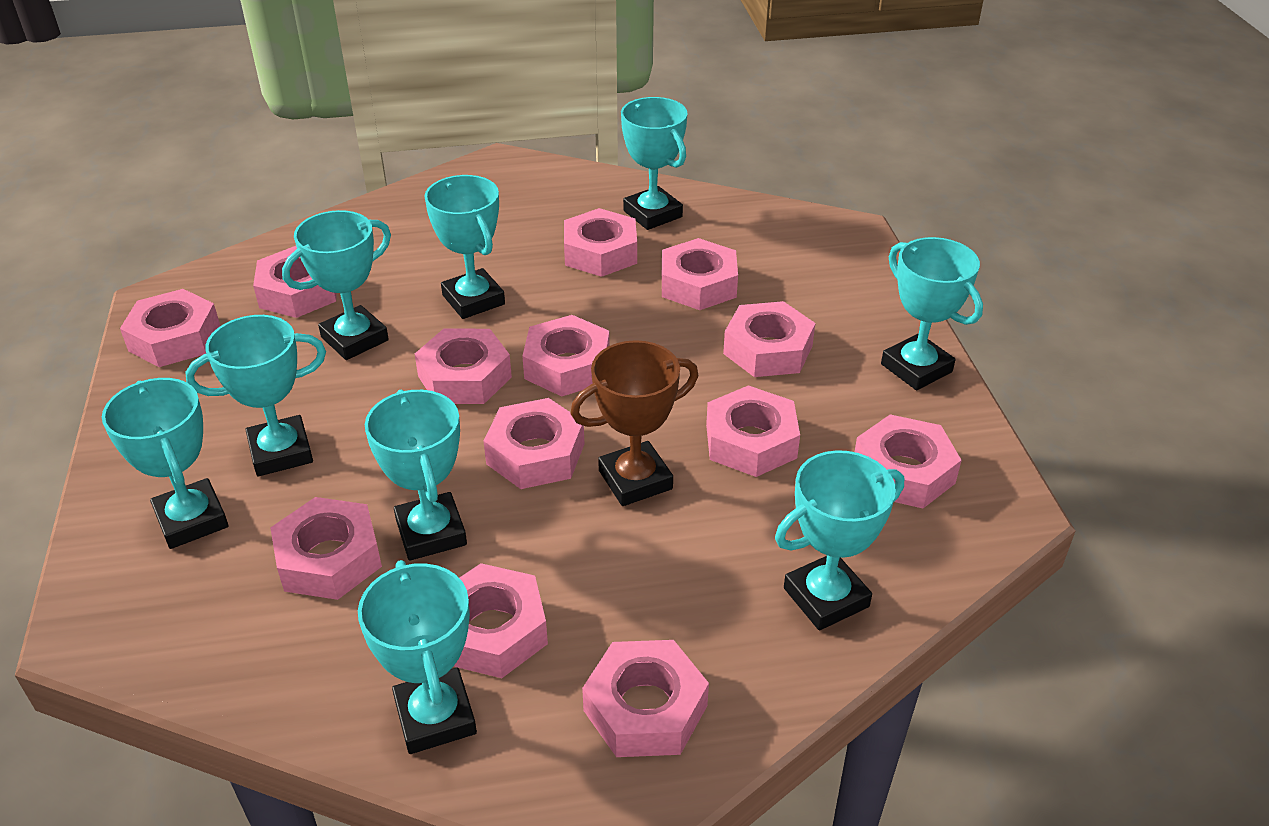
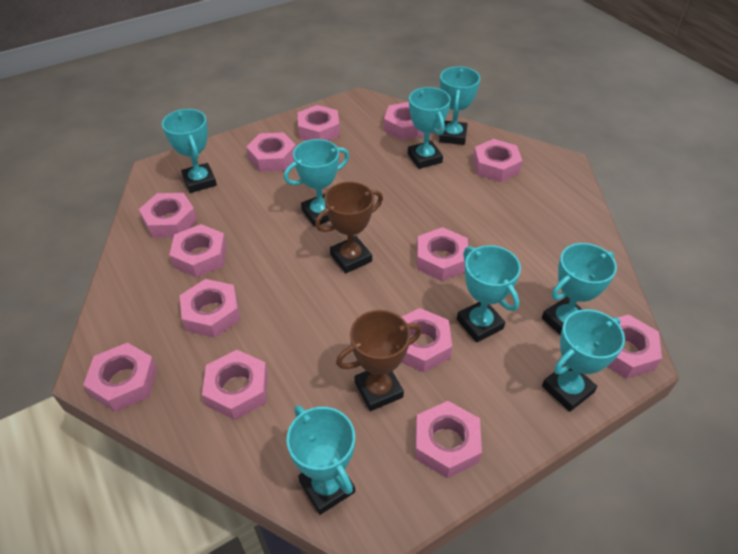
brown trophy: [570,340,699,506] = 1 -> [315,182,383,273] [336,310,422,411] = 2
turquoise trophy: [102,378,228,549] [185,315,326,476] [282,210,391,360] [358,560,477,754] [365,389,467,561] [425,175,505,319] [621,97,687,230] [775,450,904,630] [881,237,983,390] = 9 -> [162,109,217,193] [284,139,349,227] [286,405,355,515] [408,87,451,169] [439,66,480,145] [457,245,521,342] [542,243,617,335] [542,309,625,412] = 8

